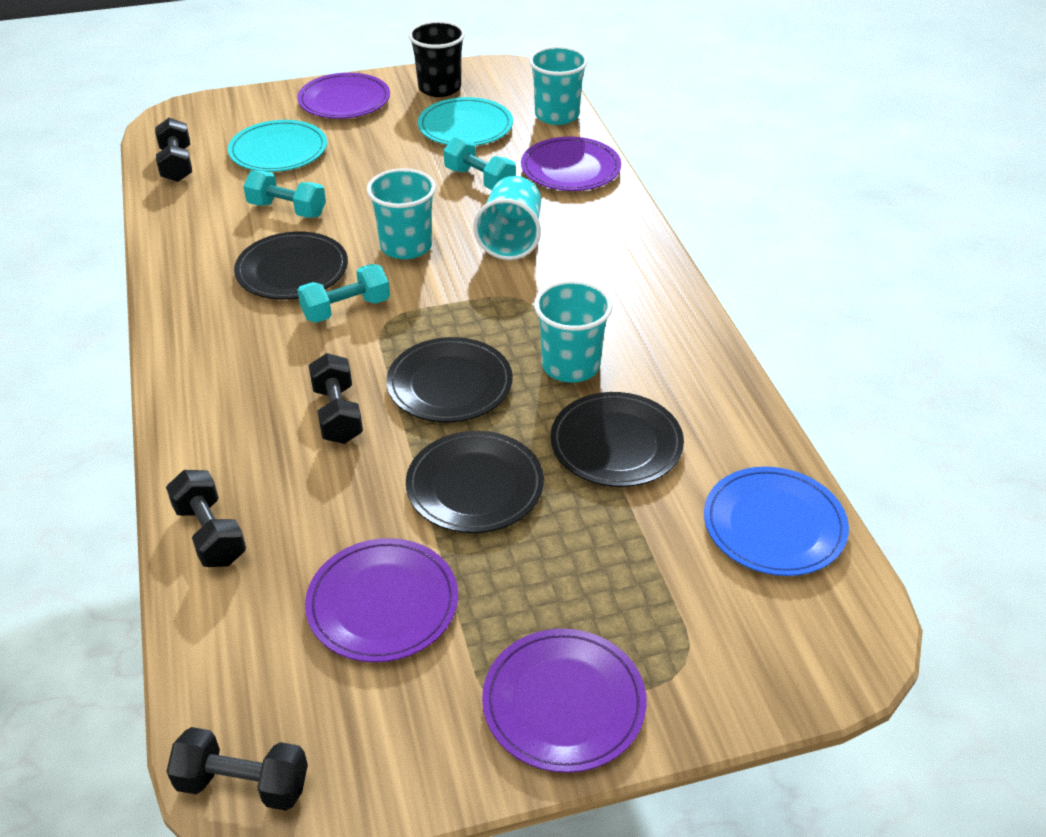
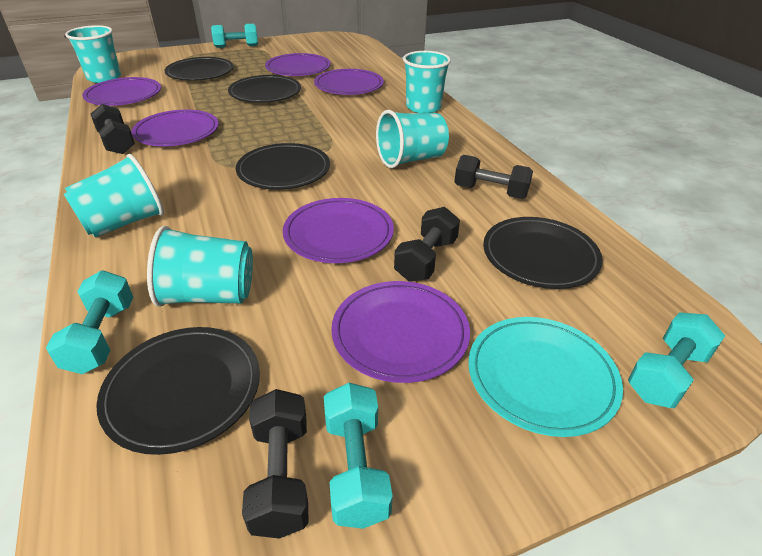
black cup: [408,21,465,97] = 1 -> none = 0
black plate: [234,231,348,300] [386,337,513,422] [406,431,544,533] [550,392,684,487] = 4 -> [96,327,260,455] [165,57,234,81] [228,75,301,103] [236,143,330,190] [483,217,603,289] = 5
blue plate: [704,467,849,576] = 1 -> none = 0
purple plate: [297,73,390,119] [305,538,458,662] [482,629,647,773] [521,137,621,191] = 4 -> [82,77,161,106] [131,110,219,146] [265,53,331,76] [283,198,394,263] [314,69,384,95] [331,281,470,383] = 6
turquoise cup: [367,168,436,259] [473,176,541,260] [529,46,588,125] [534,280,613,383] = 4 -> [64,154,164,237] [65,25,121,83] [147,226,253,307] [376,110,449,168] [403,51,451,113] = 5
turquoise dumbbell: [243,171,326,218] [297,264,390,323] [444,137,516,190] = 3 -> [46,270,133,374] [211,24,258,48] [324,383,393,529] [628,312,725,408] = 4
turquoise plate: [228,120,327,172] [418,97,513,146] = 2 -> [468,317,623,437] = 1

